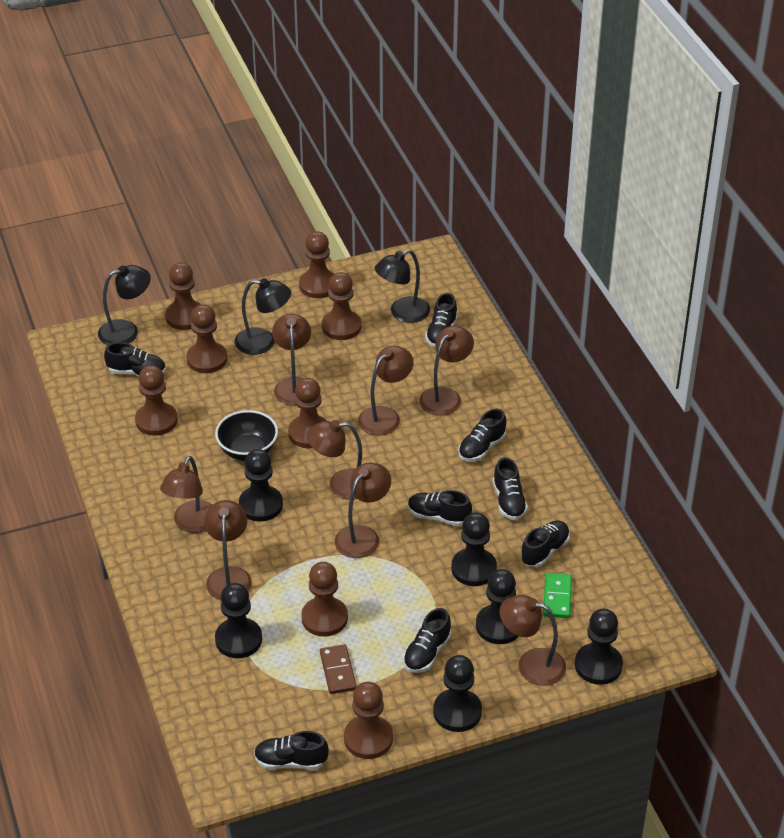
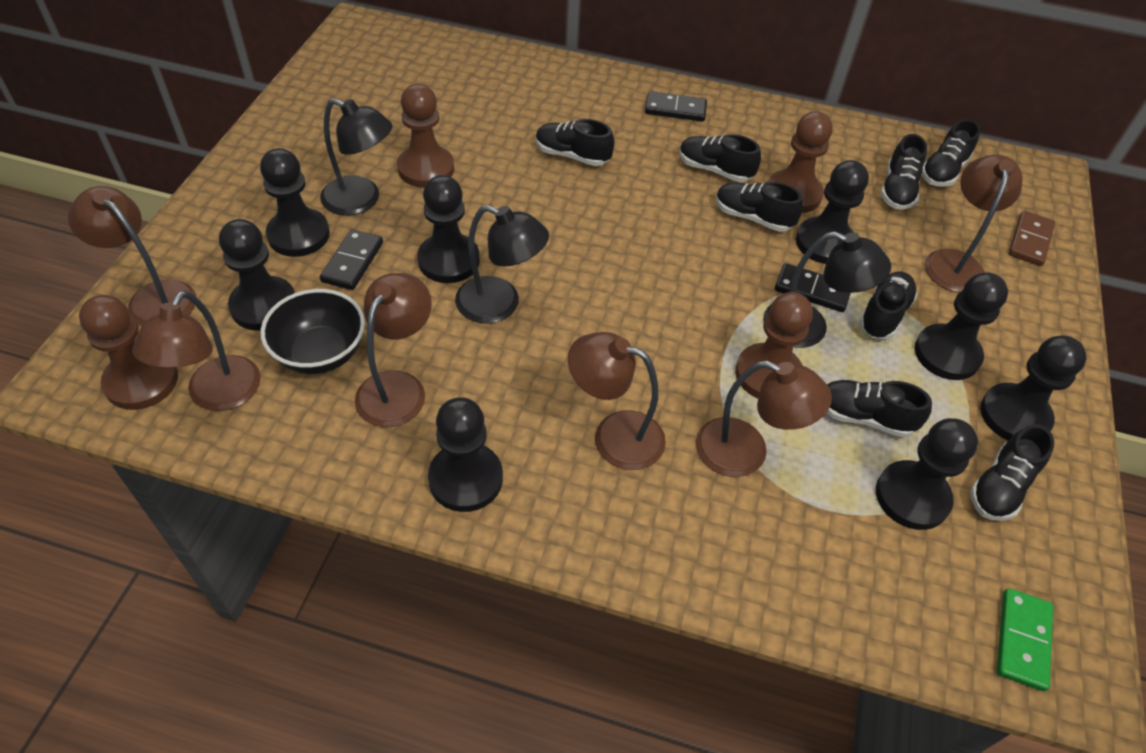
black domino: none = 0 -> [320,229,383,290] [645,91,707,122] [775,263,851,312] = 3
black pawn: [215,583,262,658] [239,449,283,521] [433,655,482,732] [452,512,497,586] [476,569,519,644] [575,609,623,685] = 6 -> [219,219,295,331] [260,148,330,257] [417,175,480,283] [428,397,503,512] [796,160,869,264] [876,418,978,530] [915,272,1008,380] [980,335,1087,440] = 8
brown lamp: [160,456,212,533] [204,500,252,600] [272,313,311,406] [307,420,362,500] [335,463,391,558] [358,346,414,436] [419,326,474,416] [499,595,566,686] = 8 -> [68,186,196,326] [132,291,261,411] [355,273,432,427] [568,332,666,470] [696,361,832,477] [925,155,1022,292] = 6
brown pawn: [135,365,178,436] [165,262,201,330] [186,304,227,373] [288,378,327,448] [299,231,334,298] [301,562,348,637] [322,272,362,340] [344,682,393,759] = 8 -> [79,295,178,410] [397,84,454,188] [735,292,813,398] [768,111,833,213] = 4

